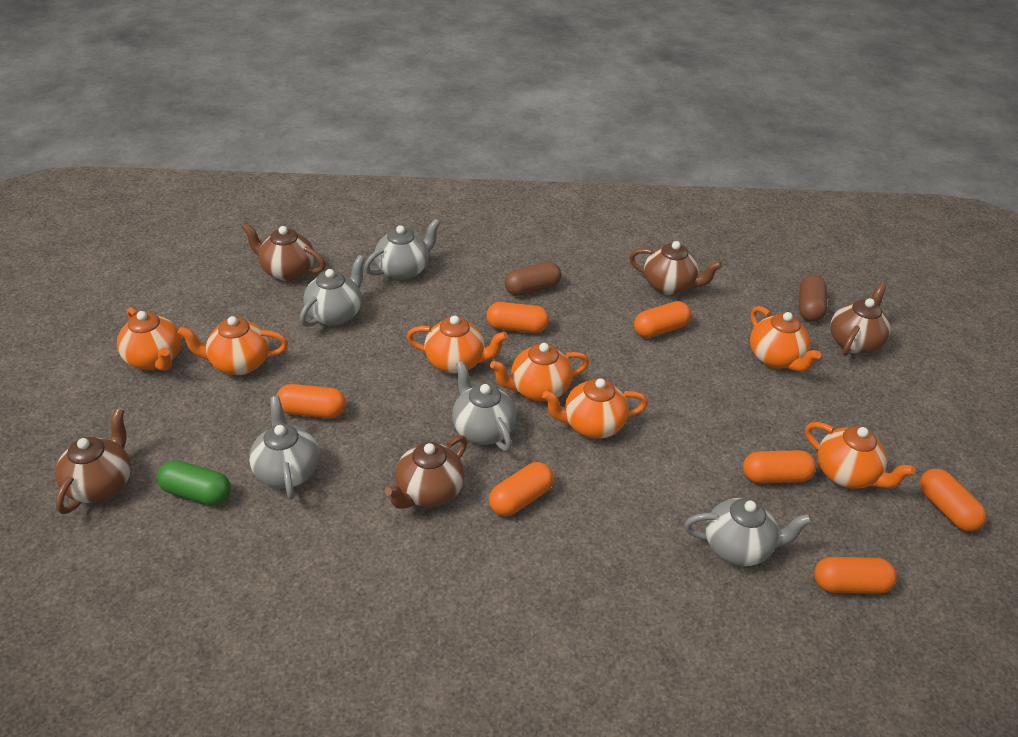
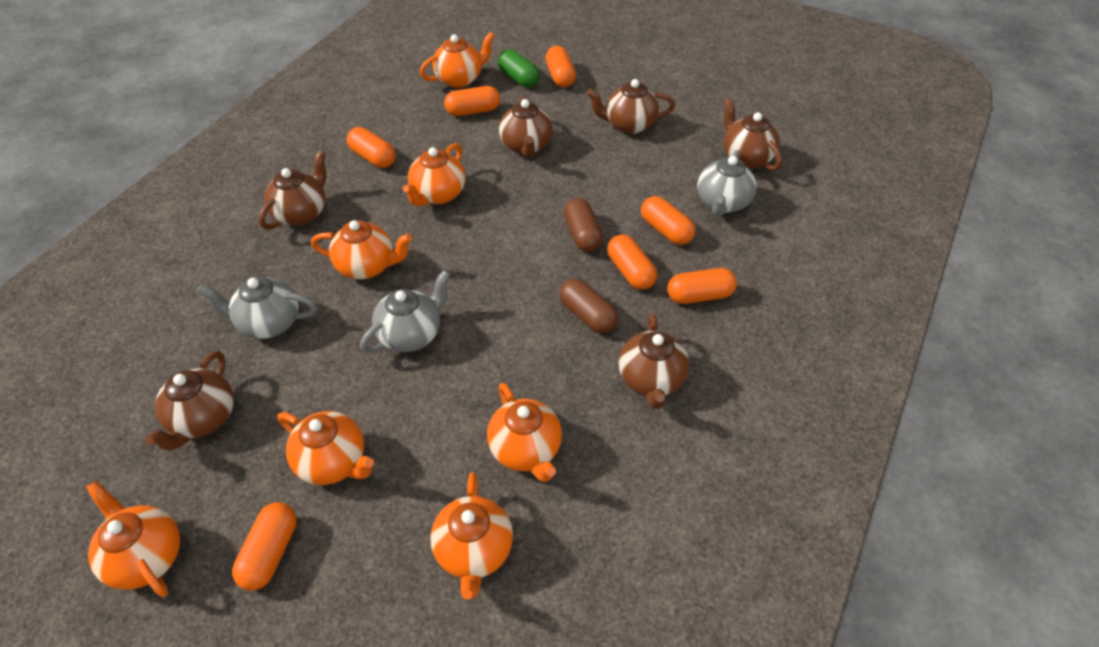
brown teapot: [55,409,131,514] [242,223,326,281] [385,435,467,509] [629,241,722,295] [830,284,891,356] = 5 -> [145,351,234,451] [259,150,326,230] [499,95,553,157] [587,79,675,134] [619,314,689,409] [723,98,782,171] = 6
grey teapot: [249,396,319,500] [300,255,365,327] [364,218,441,280] [452,361,517,451] [684,498,812,566] = 5 -> [197,276,317,339] [360,270,451,353] [697,150,757,217] = 3

